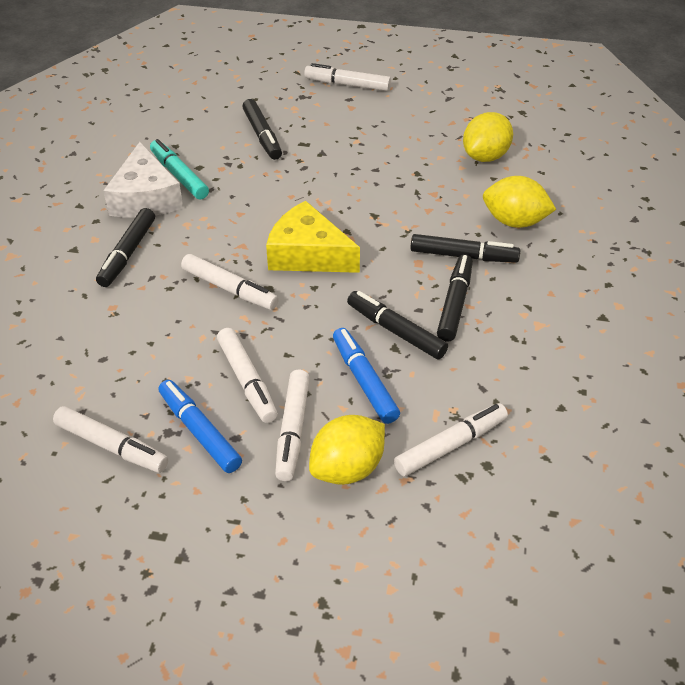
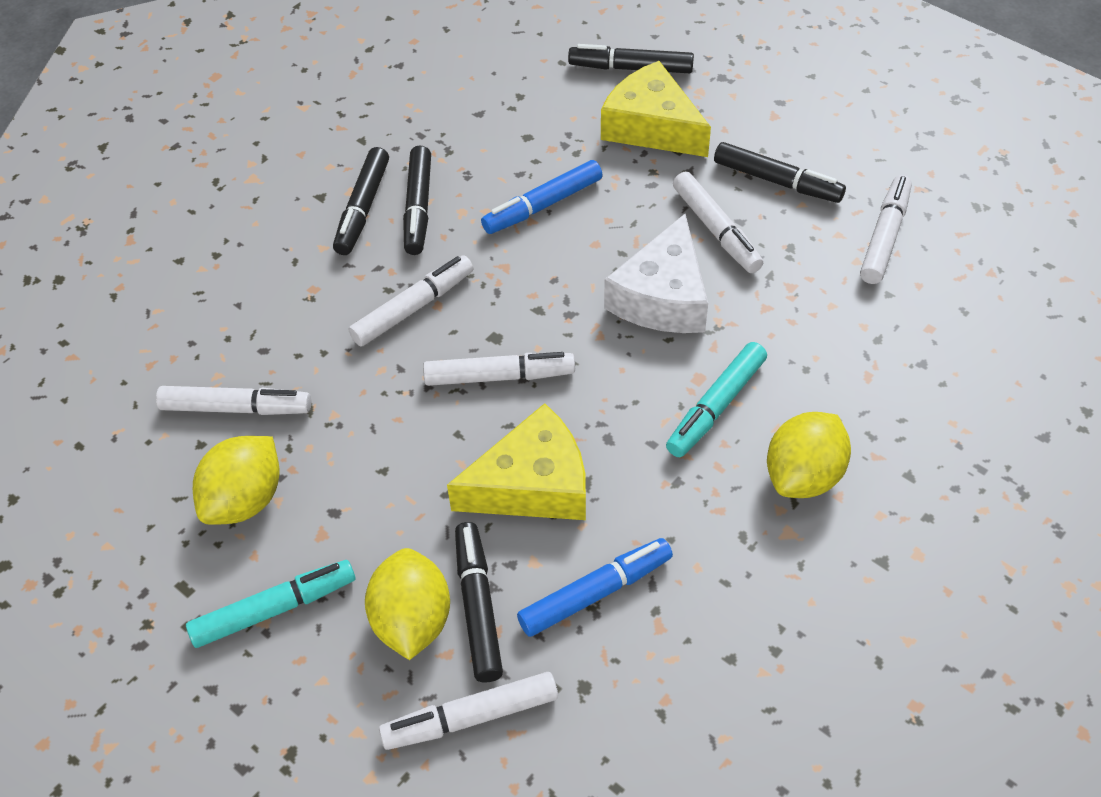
turquoise marker: [150,139,209,200] = 1 -> [186,560,355,648] [666,342,767,457] = 2
yellow cheese: [266,201,360,273] = 1 -> [447,403,586,520] [601,61,711,157] = 2

